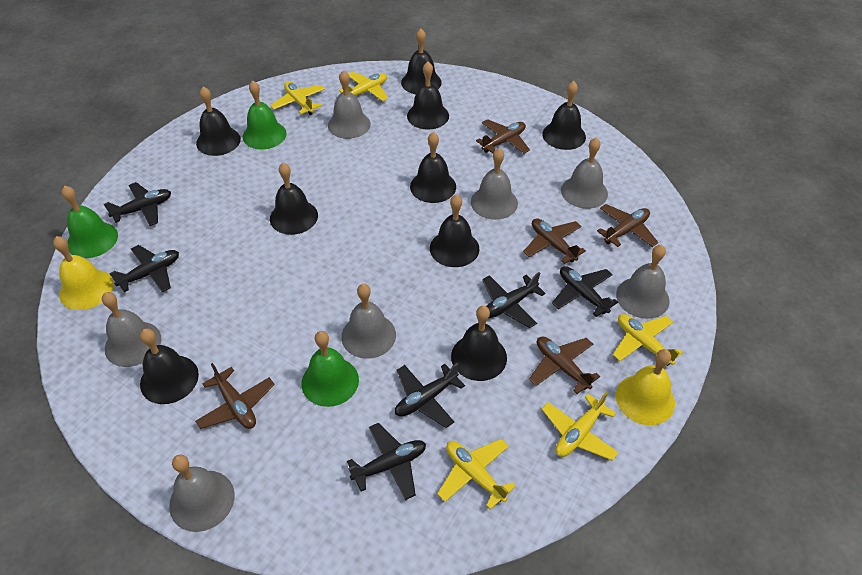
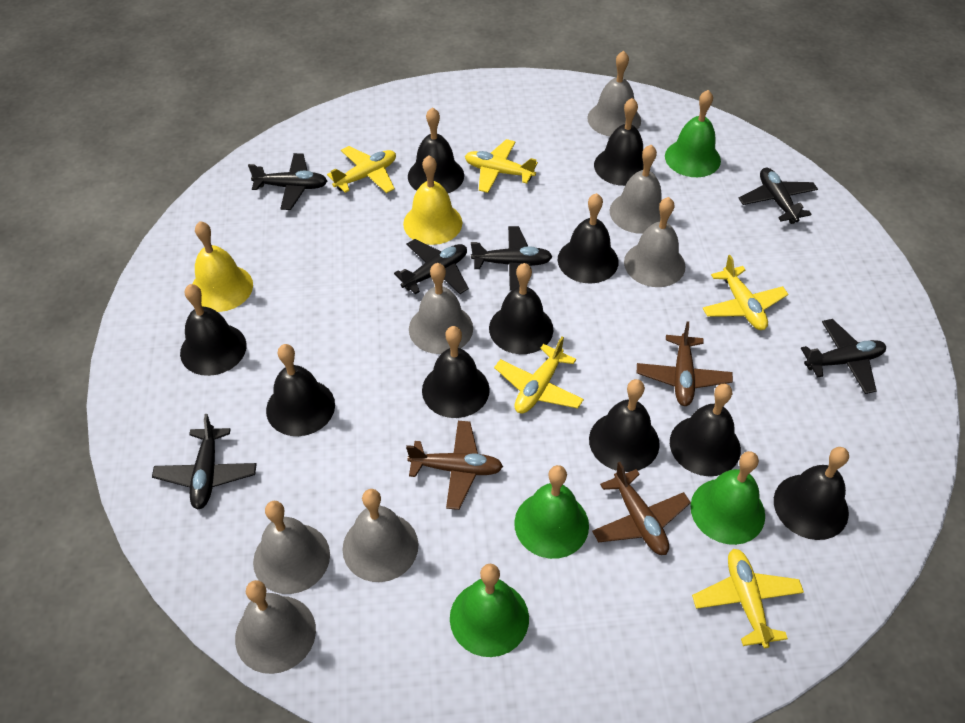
black bell: [140,329,199,404] [196,87,241,156] [270,163,318,235] [401,28,442,94] [407,62,449,130] [410,132,456,203] [430,194,479,267] [451,306,507,381] [542,81,586,150] = 9 -> [180,284,246,376] [266,344,335,436] [408,107,464,193] [422,326,490,418] [489,263,554,354] [558,193,619,284] [589,379,660,472] [594,98,644,186] [670,384,741,476] [774,447,849,540] = 10
brown plane: [195,363,275,429] [476,119,530,154] [523,218,586,264] [529,336,600,394] [597,204,659,247] = 5 -> [406,421,503,510] [592,462,691,555] [637,321,733,406] = 3
green bell: [62,186,118,258] [243,81,286,149] [301,331,359,407] = 3 -> [450,564,529,657] [514,465,589,559] [665,90,721,177] [690,451,765,545] = 4

